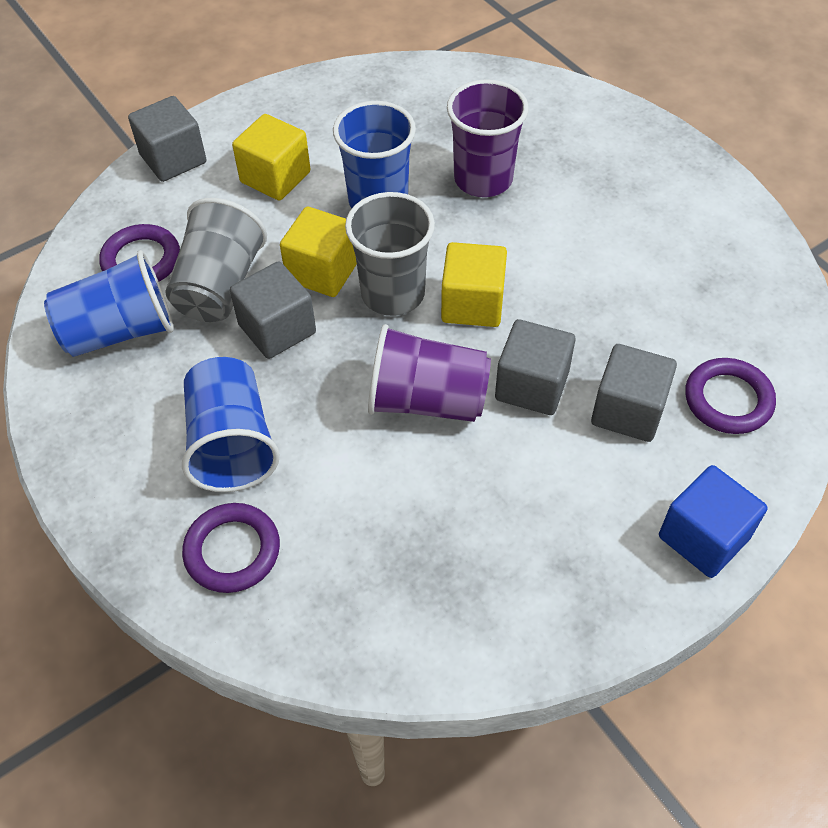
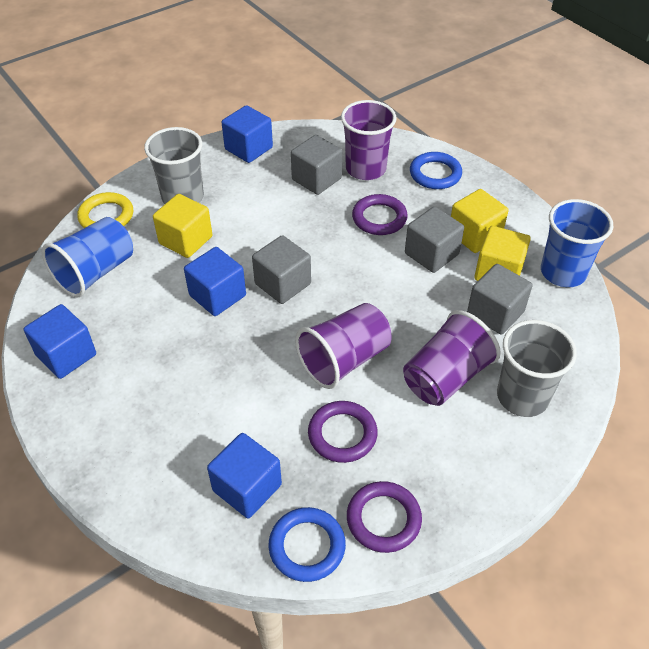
blue cube: [659,465,767,578] = 1 -> [24,304,96,379] [184,247,246,316] [207,433,282,518] [221,105,273,163] = 4
blue cup: [44,250,174,357] [182,357,280,492] [333,101,416,208] = 3 -> [42,217,133,298] [541,199,613,287] = 2
blue ring: none = 0 -> [269,507,346,582] [410,152,462,189] = 2
purple cup: [368,324,491,422] [447,79,529,197] = 2 -> [295,303,391,389] [341,100,396,180] [403,310,501,406] = 3
yellow ring: none = 0 -> [77,192,133,228] = 1

